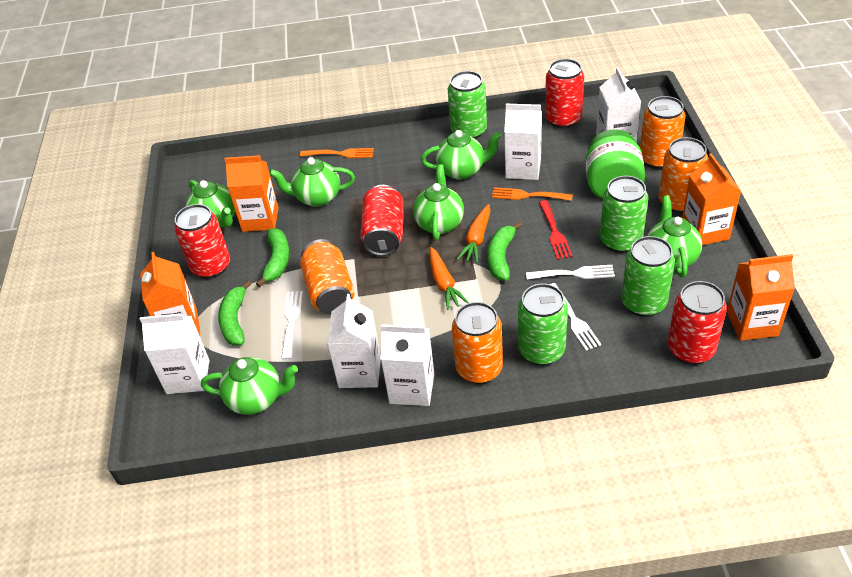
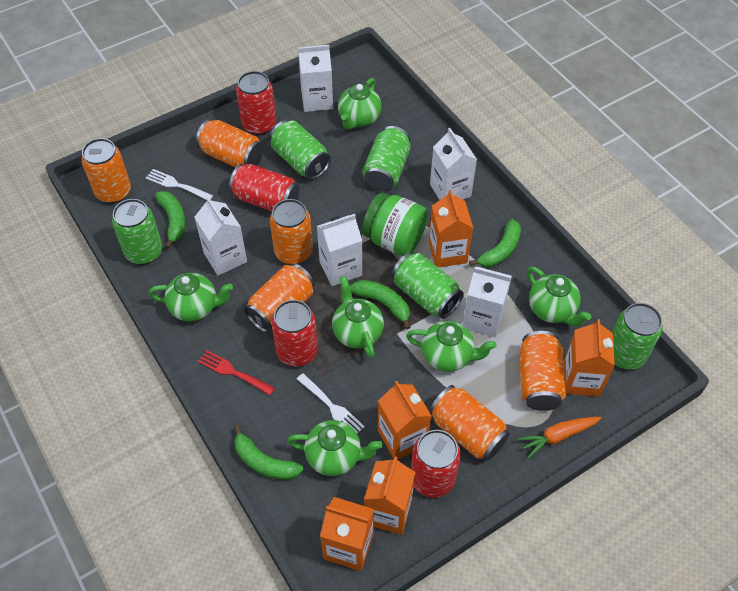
green banana: [218,280,251,346] [256,228,290,287] [487,222,522,281] = 3 -> [155,191,185,249] [234,425,303,480] [350,280,410,329] [469,219,521,267] = 4
green can: [448,71,487,139] [518,284,568,365] [600,176,648,253] [621,236,675,317] = 4 -> [112,199,162,265] [270,120,331,179] [363,126,411,191] [392,252,464,319] [612,303,662,370] = 5
orange can: [300,239,355,315] [452,302,503,384] [640,96,686,169] [658,137,708,213] = 4 -> [81,138,131,204] [196,119,263,168] [244,264,315,333] [270,199,313,265] [429,385,510,461] [519,331,566,411] = 6
orange carrot: [429,247,469,310] [457,204,490,263] = 2 -> [518,417,601,458] = 1
orange carton: [140,252,201,335] [225,155,279,232] [682,153,741,245] [727,254,795,341] = 4 -> [320,497,374,571] [364,457,416,535] [378,381,432,460] [429,190,473,267] [564,319,615,397] = 5
orange fork: [300,148,374,158] [492,187,573,201] = 2 -> none = 0
white fork: [281,291,303,360] [526,265,615,280] [550,283,601,351] = 3 -> [146,169,213,200] [297,373,365,434] = 2

